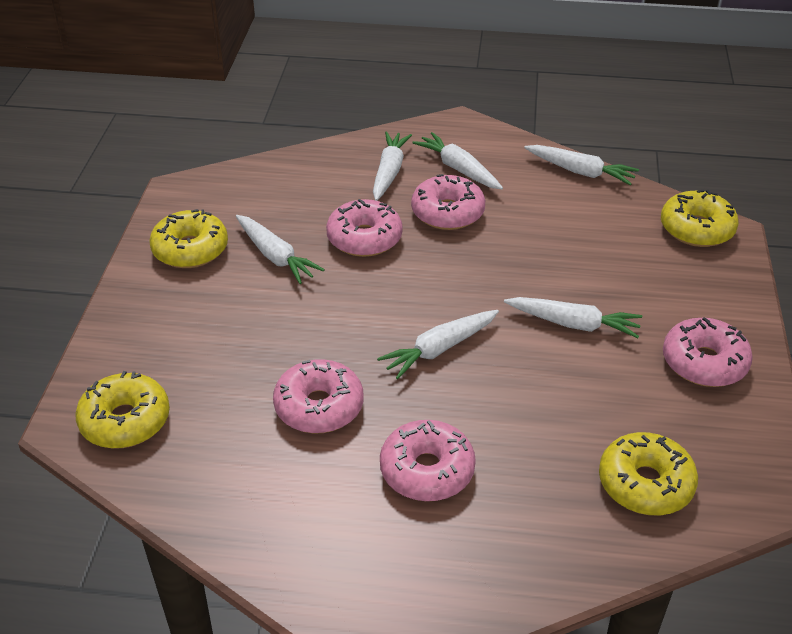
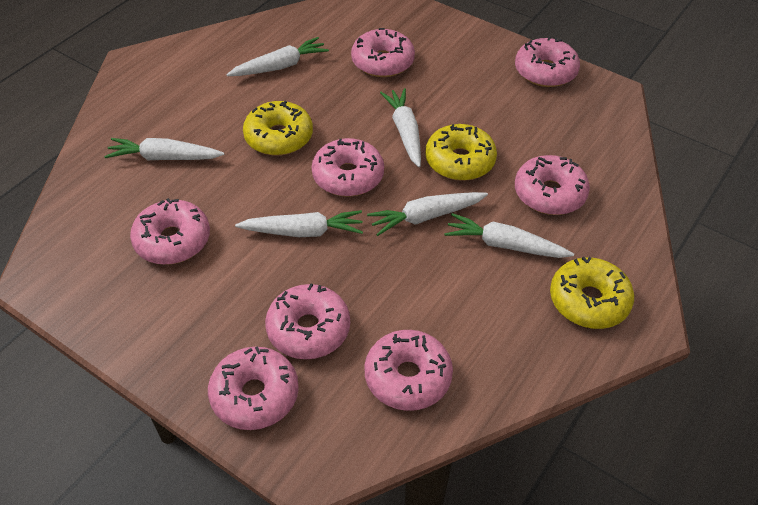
pink donut: [273,359,363,433] [326,199,403,257] [380,420,476,501] [411,174,485,230] [663,317,753,387] = 5 -> [130,198,210,265] [208,346,299,430] [265,283,350,359] [312,138,384,197] [351,28,415,77] [364,330,453,411] [515,36,580,87] [515,155,590,215] = 8
yellow donut: [75,371,170,449] [149,209,228,268] [599,432,698,515] [661,190,739,247] = 4 -> [243,101,313,156] [425,124,497,181] [550,257,634,329] = 3

